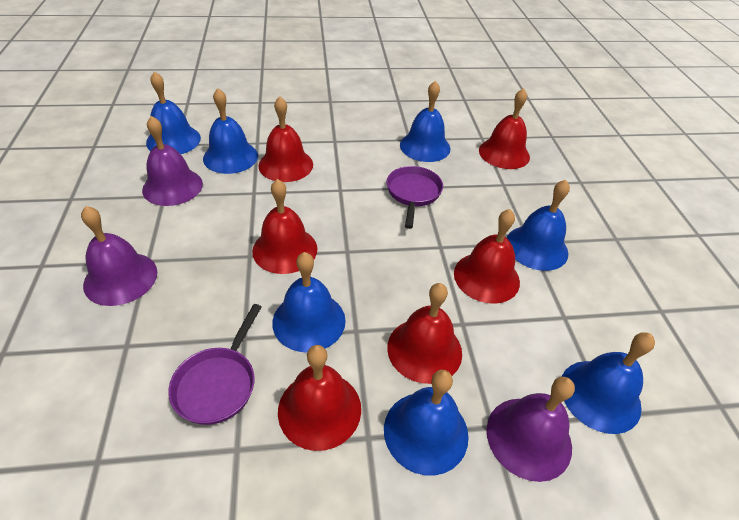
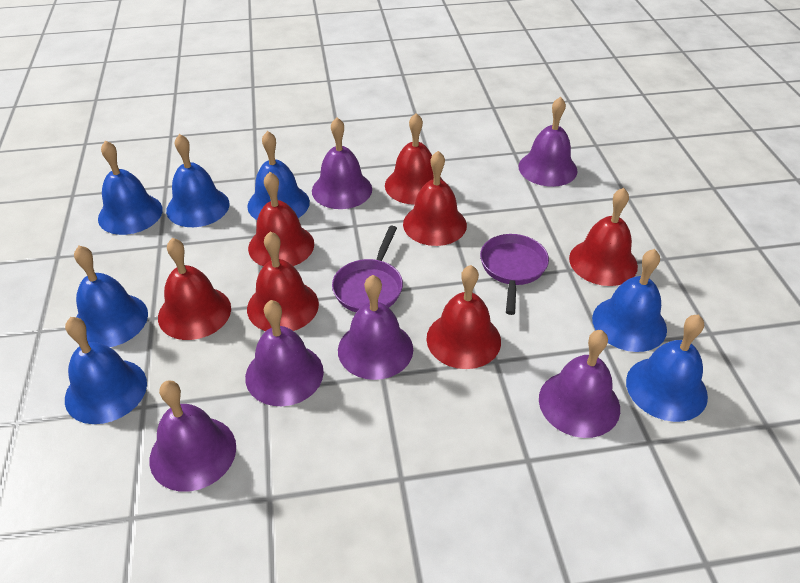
purple bell: [81,206,157,306] [142,116,203,206] [487,377,575,482] = 3 -> [150,380,236,492] [245,300,324,406] [312,118,372,209] [338,275,413,380] [518,97,578,187] [539,330,620,438] = 6
red bell: [252,179,318,274] [258,97,313,182] [278,345,361,451] [387,283,462,384] [454,209,520,304] [479,88,530,169] = 6 -> [158,238,231,340] [247,231,319,331] [248,172,314,266] [385,113,443,205] [403,151,467,246] [426,265,501,369] [569,188,638,286] = 7

